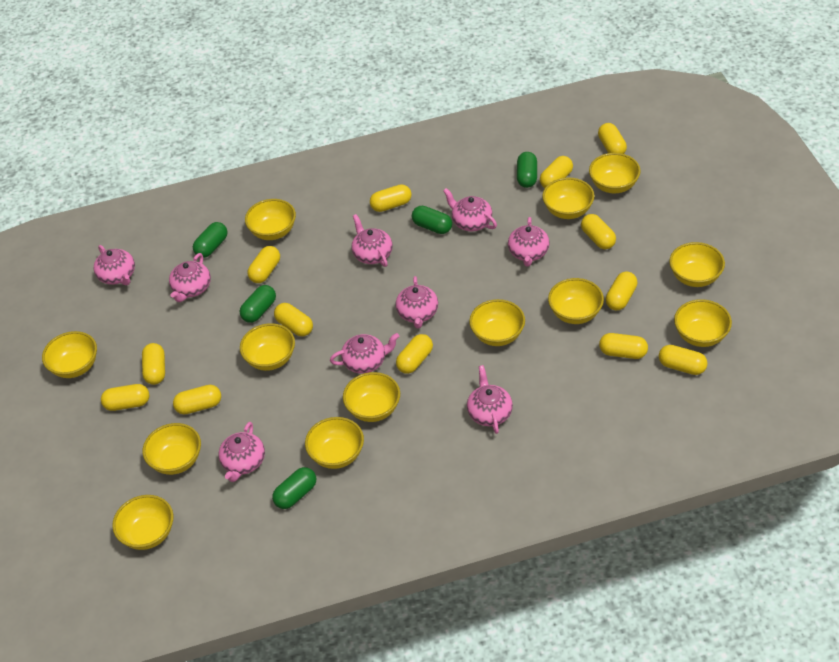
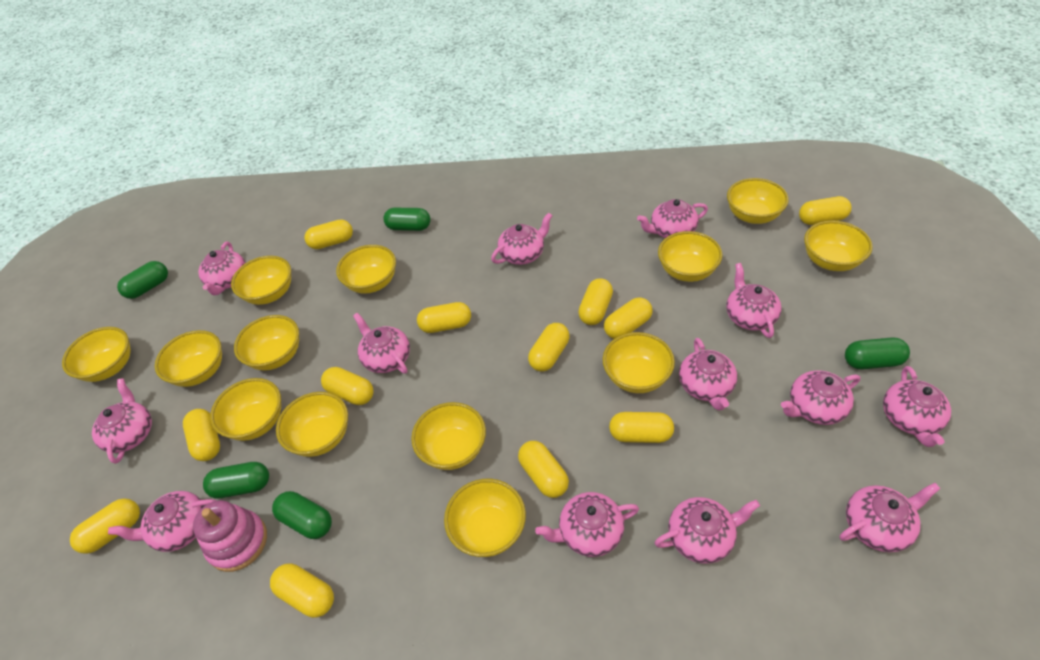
pink stacking toy: none = 0 -> [193,500,267,572] = 1
pink teapot: [93,245,135,285] [169,253,211,302] [218,422,265,482] [330,333,400,374] [351,214,393,267] [395,276,438,329] [443,188,497,231] [467,365,513,434] [508,217,550,267] = 9 -> [92,378,152,464] [108,491,217,552] [198,242,246,296] [353,313,410,373] [491,213,553,265] [535,492,639,557] [637,199,708,238] [655,497,760,564] [679,338,737,411] [726,263,782,338] [781,370,860,425] [840,483,941,552] [883,366,951,447] = 13
yellow capsule: [101,384,149,411] [142,343,165,385] [173,385,221,414] [248,246,280,283] [274,303,313,336] [370,184,412,212] [396,334,433,374] [540,156,573,188] [581,214,616,249] [598,123,627,154] [599,333,648,359] [606,272,638,310] [659,345,708,375] = 13 -> [70,498,140,554] [183,409,220,461] [270,563,334,618] [304,219,353,249] [321,367,374,405] [417,302,471,333] [518,441,569,498] [528,323,570,372] [578,278,613,325] [604,297,652,339] [609,412,674,443] [799,196,852,225] = 12

